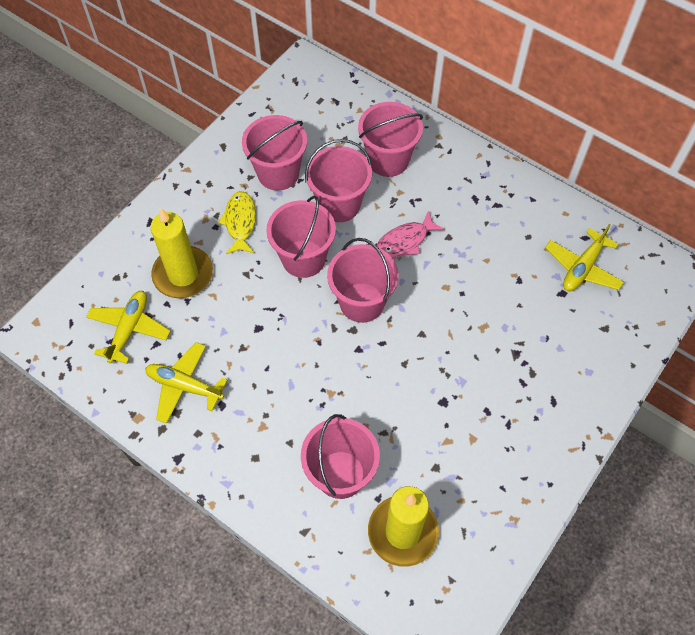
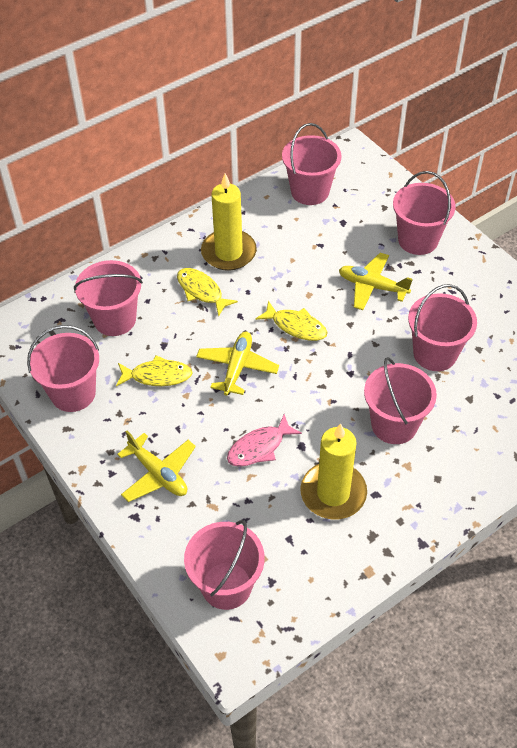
pink bucket: [242,115,307,191] [266,196,336,278] [301,414,380,499] [305,139,372,222] [327,238,399,323] [358,102,423,177] = 6 -> [27,325,99,412] [74,260,143,336] [184,520,265,610] [282,123,342,205] [364,357,437,444] [393,171,456,255] [408,284,477,371] = 7
yellow fish: [218,191,256,254] = 1 -> [116,355,193,386] [177,268,238,317] [255,301,328,341] = 3

